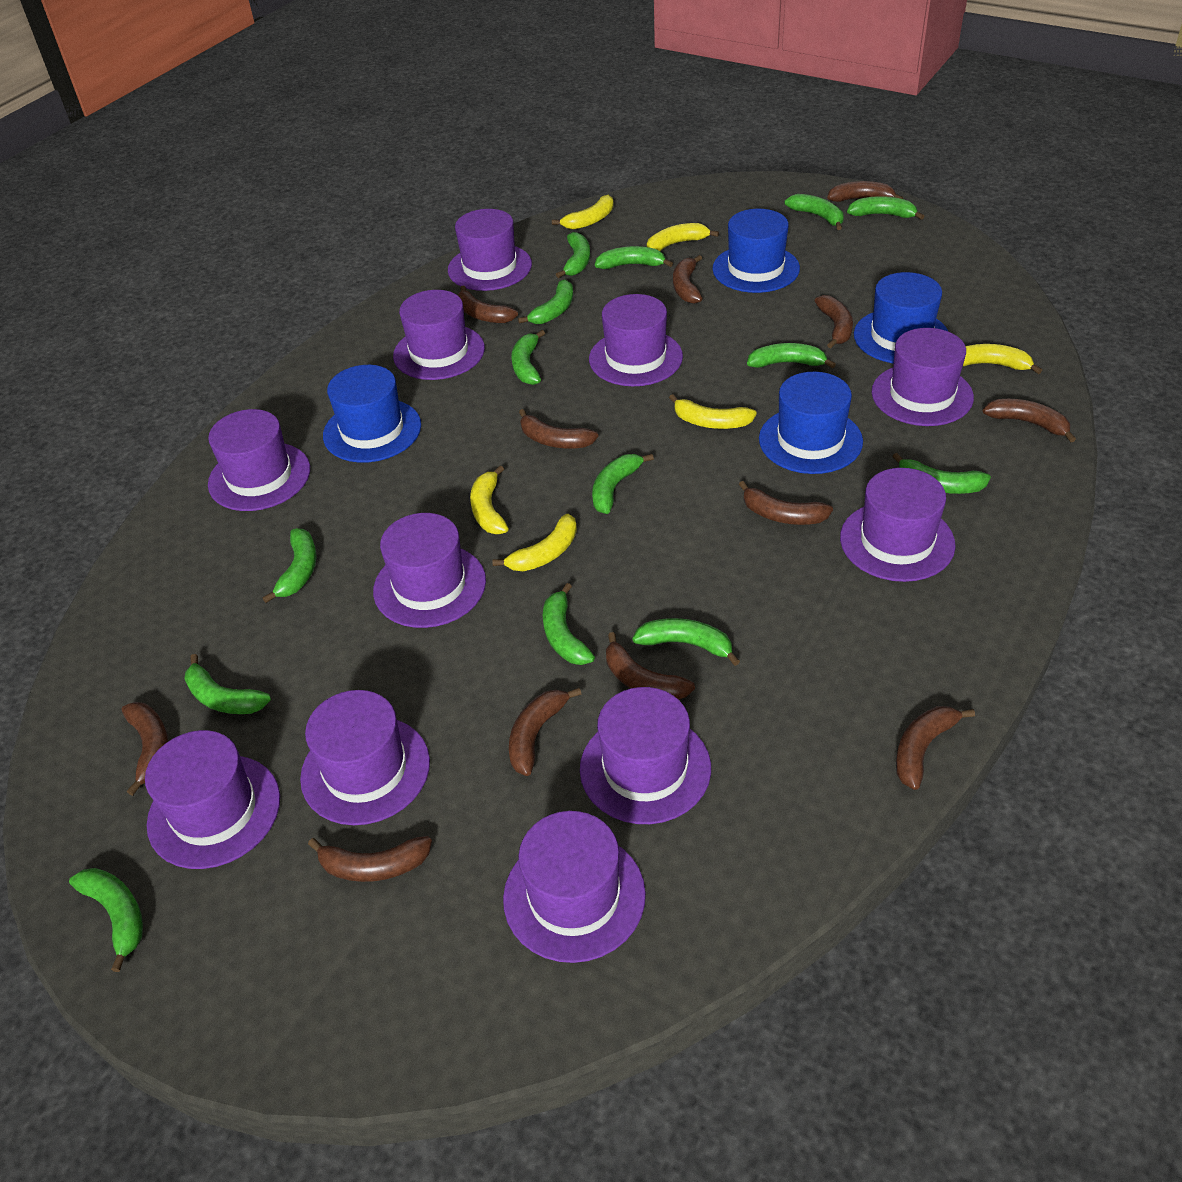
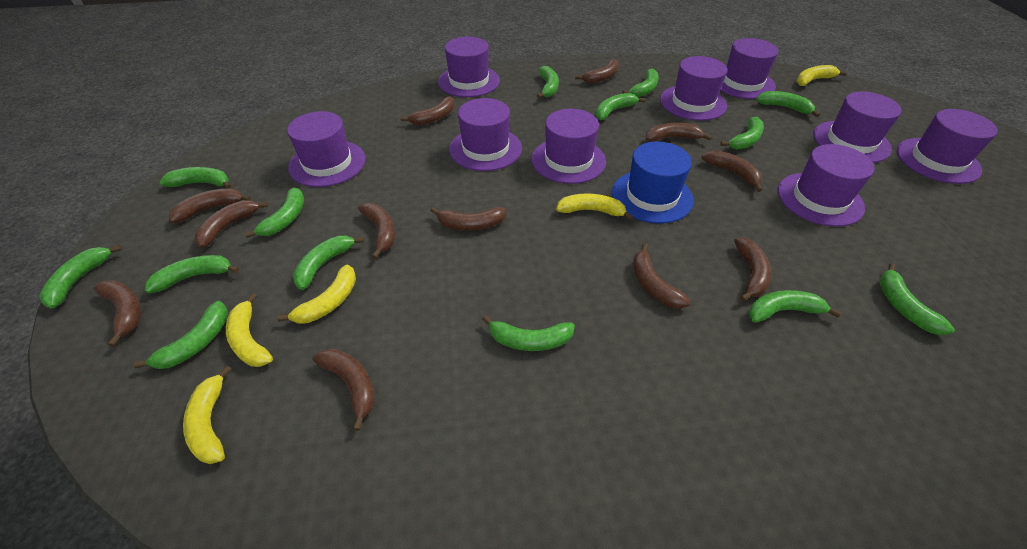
blue hat: [323,365,421,463] [712,209,800,293] [759,372,863,474] [854,272,949,363] = 4 -> [612,142,694,223] = 1
purple hat: [145,730,280,869] [208,409,310,511] [300,690,430,825] [373,513,486,628] [393,290,485,380] [448,209,532,291] [503,811,646,963] [580,687,711,824] [589,294,683,386] [840,468,956,582] [872,328,974,426] = 11 -> [287,111,366,187] [438,37,500,97] [449,98,522,171] [531,109,606,184] [660,56,727,121] [720,38,778,99] [778,144,874,227] [813,91,902,163] [897,109,998,184] = 9
yellow banana: [470,466,509,534] [492,514,577,571] [552,195,614,230] [647,223,719,251] [669,394,757,429] [963,344,1042,374] = 6 -> [183,365,232,464] [226,293,273,367] [277,265,356,324] [556,194,633,220] [797,65,847,86] = 5

